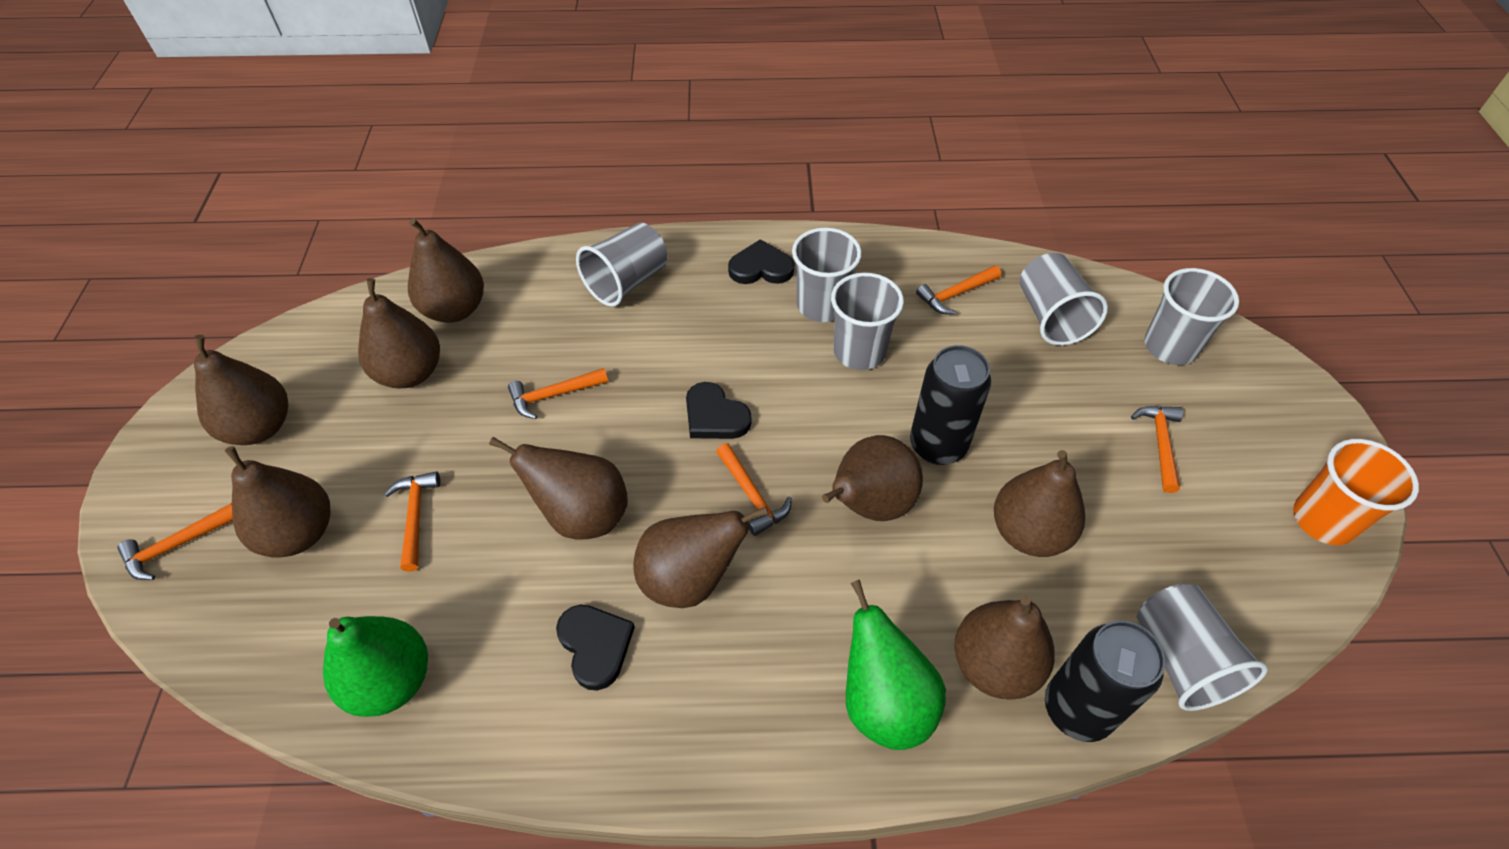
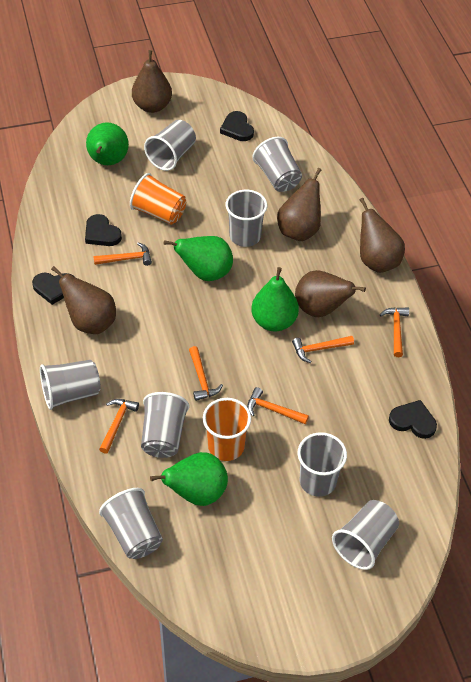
black can: [910,345,991,465] [1045,621,1165,742] = 2 -> none = 0
black heart: [556,605,635,691] [686,382,752,439] [728,239,794,284] = 3 -> [32,273,73,305] [85,214,122,246] [220,111,254,141] [389,400,437,439] = 4
brown pear: [194,335,288,445] [225,446,331,557] [358,278,440,388] [408,218,484,323] [489,437,628,539] [633,506,769,608] [822,435,923,521] [954,596,1055,700] [994,450,1085,557] = 9 -> [51,266,116,334] [132,50,172,113] [277,168,322,241] [295,270,366,317] [360,198,405,273] = 5
green pear: [323,616,428,717] [846,580,946,750] = 2 -> [86,122,129,165] [150,452,228,506] [164,236,233,281] [251,267,299,331] = 4
grey cup: [576,223,668,307] [792,228,862,322] [831,273,904,370] [1020,253,1108,345] [1137,584,1268,711] [1144,268,1239,365] = 6 -> [40,360,101,410] [99,488,163,559] [141,392,190,458] [144,120,196,171] [226,190,267,247] [252,137,302,192] [298,432,347,497] [332,500,399,570] = 8
orange cup: [1293,439,1419,545] = 1 -> [130,173,186,225] [203,398,251,461] = 2

